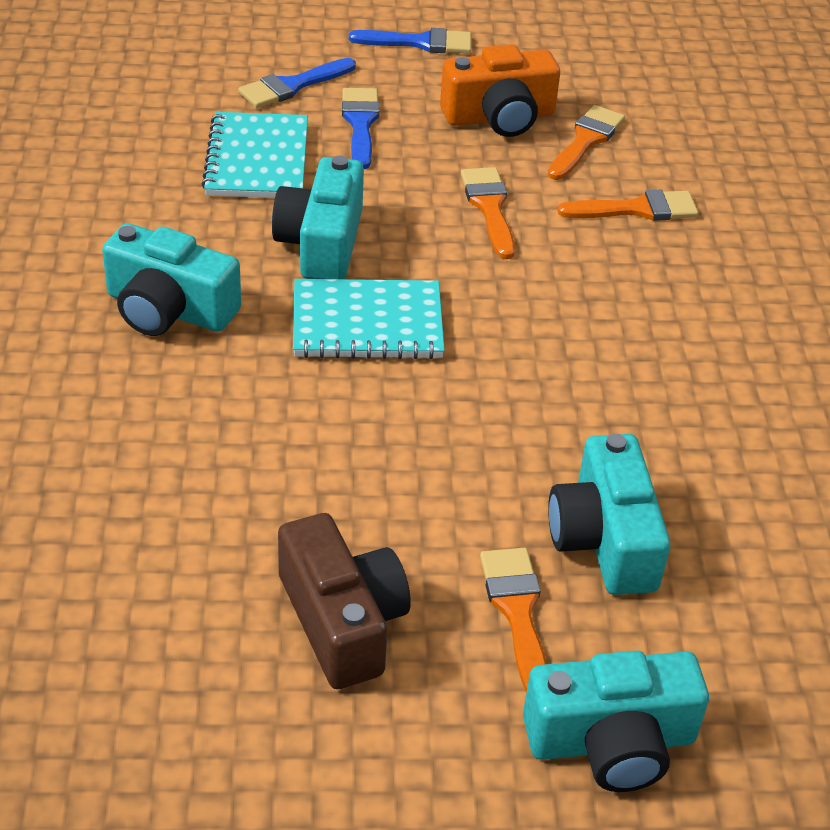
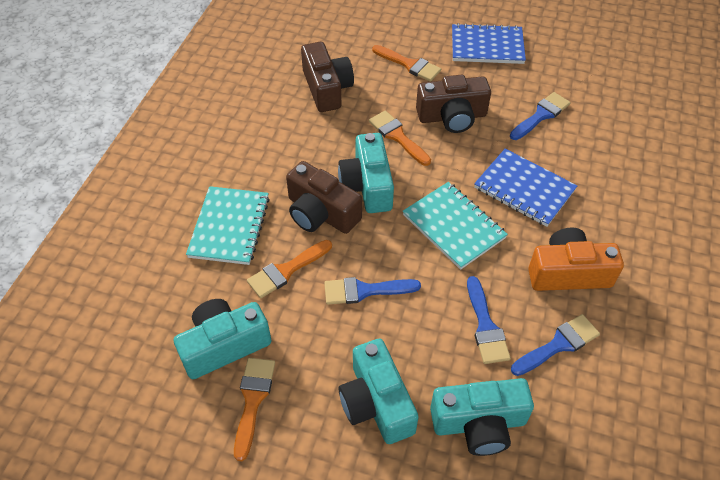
blue brush: [238,58,356,108] [342,88,380,169] [349,28,471,54] = 3 -> [324,277,421,305] [467,276,511,364] [510,92,570,140] [511,314,600,376] = 4
blue notebook: none = 0 -> [452,23,526,64] [474,149,577,227] = 2
brown camera: [278,513,410,689] = 1 -> [286,161,362,234] [301,42,354,112] [416,75,491,133] = 3

